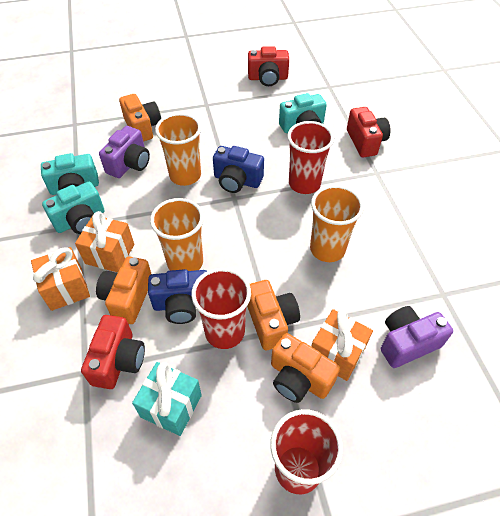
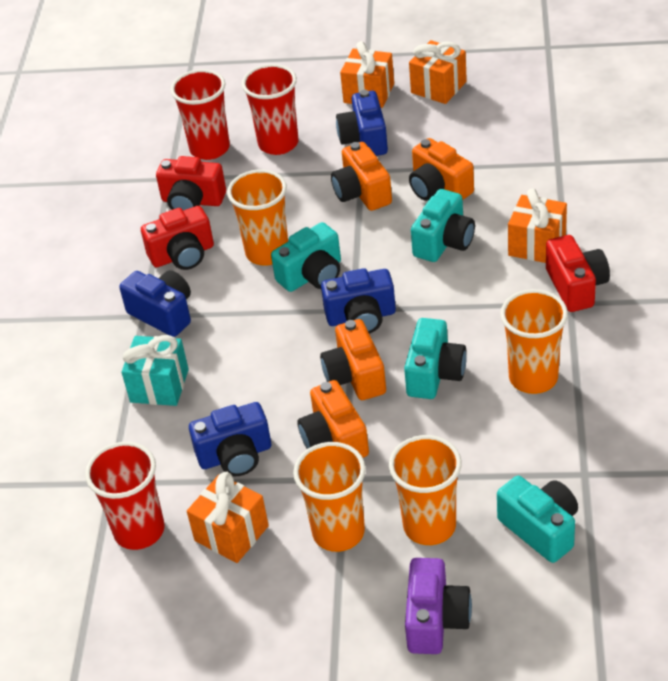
blue camera: [148,269,207,324] [213,146,264,193] = 2 -> [119,270,191,337] [189,402,271,476] [321,268,396,334] [336,90,388,156] = 4
orange cup: [150,198,204,271] [155,113,201,186] [310,185,364,262] = 3 -> [227,169,288,266] [293,442,366,552] [389,435,462,545] [500,289,568,394] = 4
orange gift: [31,247,90,311] [75,211,134,272] [311,309,373,381] = 3 -> [187,472,269,563] [340,41,394,108] [409,40,467,104] [508,188,567,263] = 4
purple camera: [99,126,150,178] [381,306,453,368] = 2 -> [405,558,472,654] = 1
turquoise camera: [41,153,99,195] [42,182,105,234] [279,93,327,133] = 3 -> [271,222,341,292] [404,318,466,399] [411,189,475,262] [497,476,578,563] = 4

